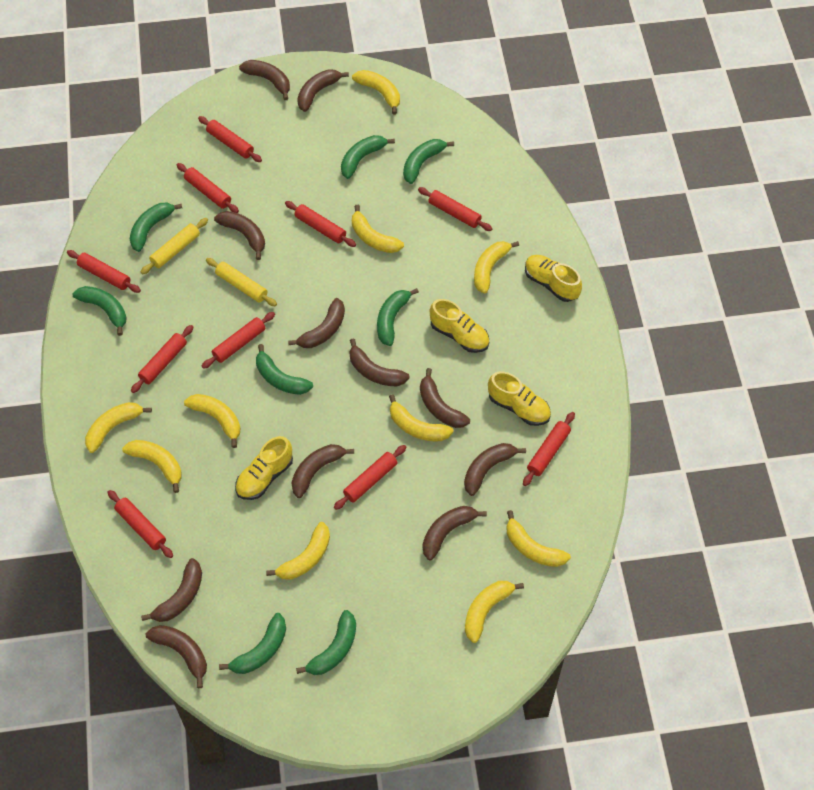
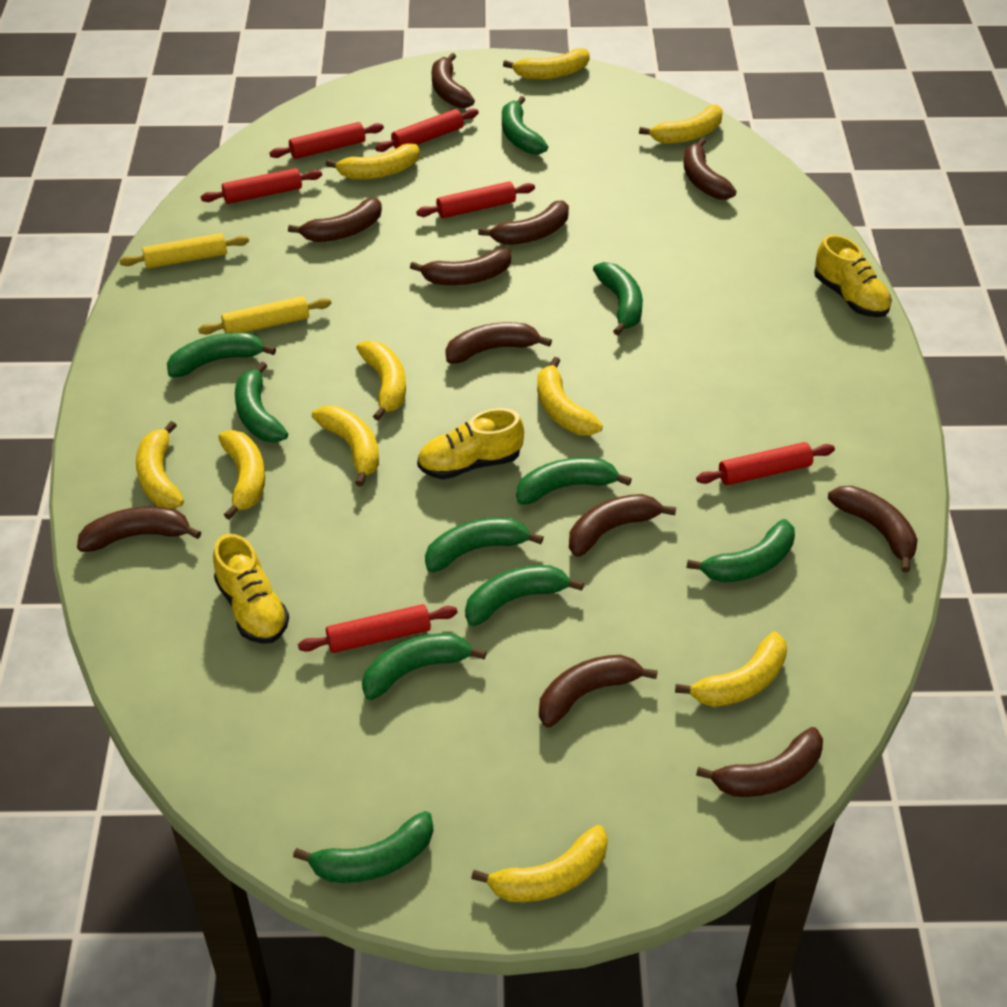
green banana: [72,286,127,336] [130,203,182,252] [219,613,286,674] [256,344,313,395] [296,610,356,675] [341,135,395,179] [377,288,419,346] [403,139,454,184] = 8 -> [167,332,276,377] [235,362,288,442] [293,811,433,883] [362,633,487,700] [425,518,544,572] [465,565,584,626] [502,96,548,154] [516,458,632,505] [593,262,643,335] [686,519,795,582] = 10
red rolling pin: [67,250,141,293] [107,490,173,558] [131,325,193,393] [177,163,239,213] [198,116,262,162] [202,312,275,369] [285,201,356,247] [334,445,406,510] [418,187,493,231] [523,412,575,486] = 10 -> [201,168,322,204] [269,122,384,159] [298,604,458,653] [375,109,479,152] [416,181,535,218] [696,442,835,485] = 6
yellow shoe: [235,436,293,500] [430,299,489,353] [488,371,551,426] [525,255,582,302] = 4 -> [213,534,289,644] [417,408,524,479] [814,234,892,317] = 3

